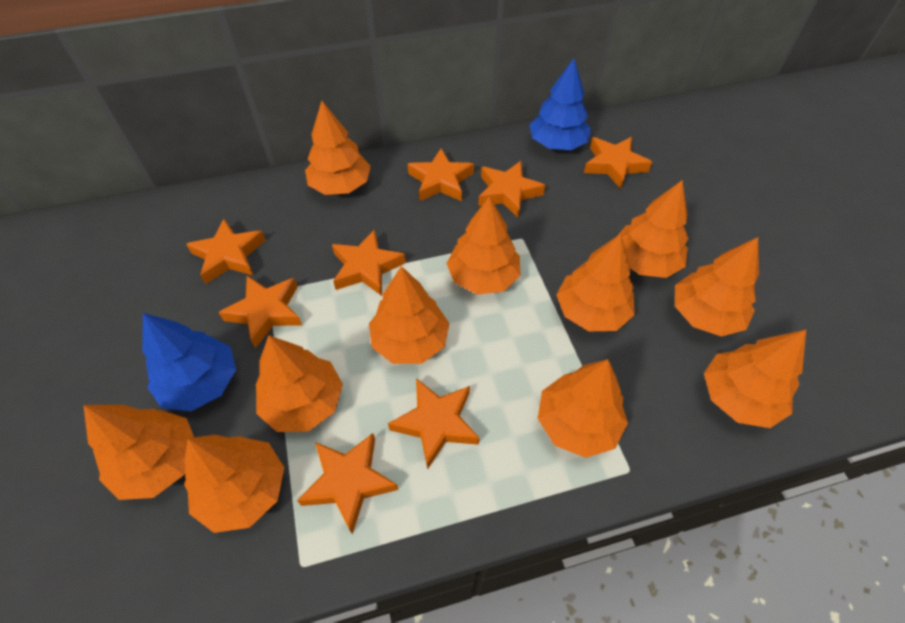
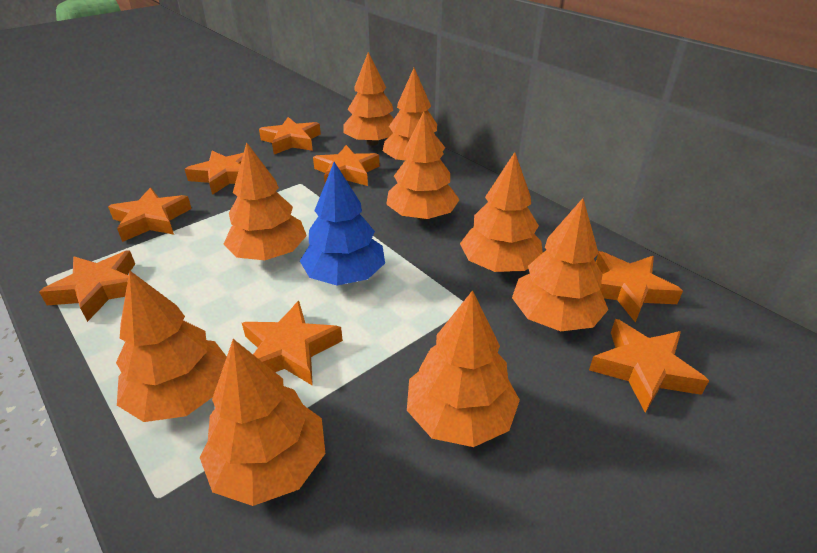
blue tree: [142,313,236,411] [529,58,591,150] = 2 -> [300,162,385,285] = 1
orange tree: [83,405,194,500] [184,435,284,533] [256,335,343,432] [305,101,371,195] [369,266,450,364] [446,196,520,295] [538,359,628,458] [556,234,635,331] [618,180,688,278] [675,237,759,337] [704,330,806,428] = 11 -> [116,271,227,422] [200,339,325,506] [224,142,307,260] [343,52,394,146] [383,68,445,160] [386,111,460,220] [407,290,520,447] [460,152,543,272] [512,198,608,331] = 9

